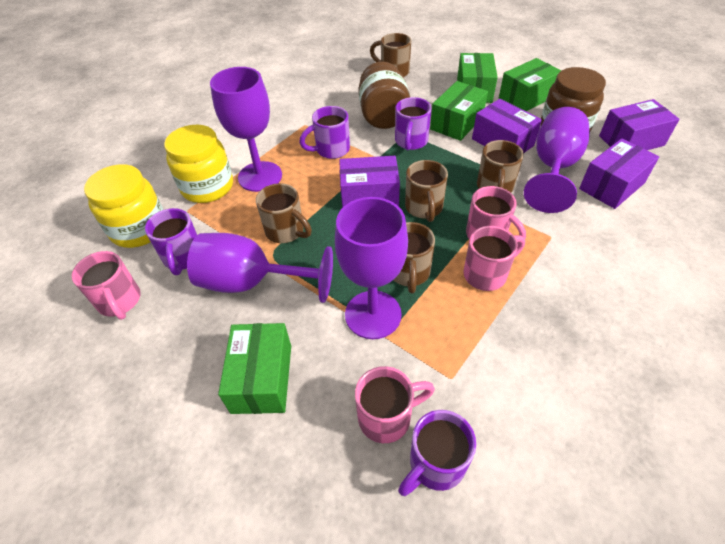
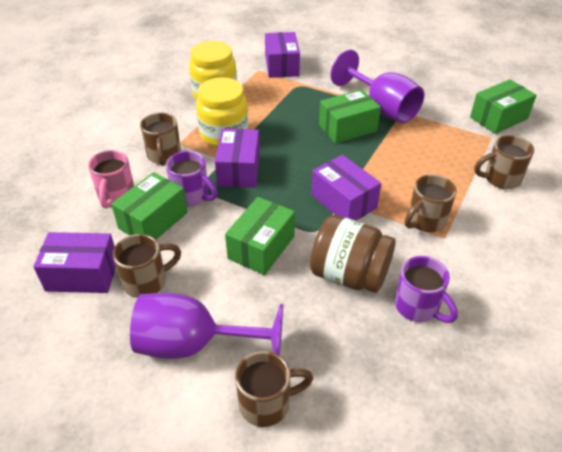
brown jar: [358,62,410,129] [541,67,606,132] = 2 -> [310,215,396,293] = 1
pink mug: [72,251,141,320] [355,366,435,443] [463,226,525,291] [466,186,526,244] = 4 -> [88,150,134,208] = 1
purple goblet: [187,233,333,303] [210,67,282,192] [335,197,408,339] [524,107,590,213] = 4 -> [130,293,283,359] [331,49,424,123] = 2
purple mug: [145,208,197,275] [299,106,350,159] [395,97,432,150] [398,410,476,496] = 4 -> [166,151,218,206] [395,256,458,323] = 2

